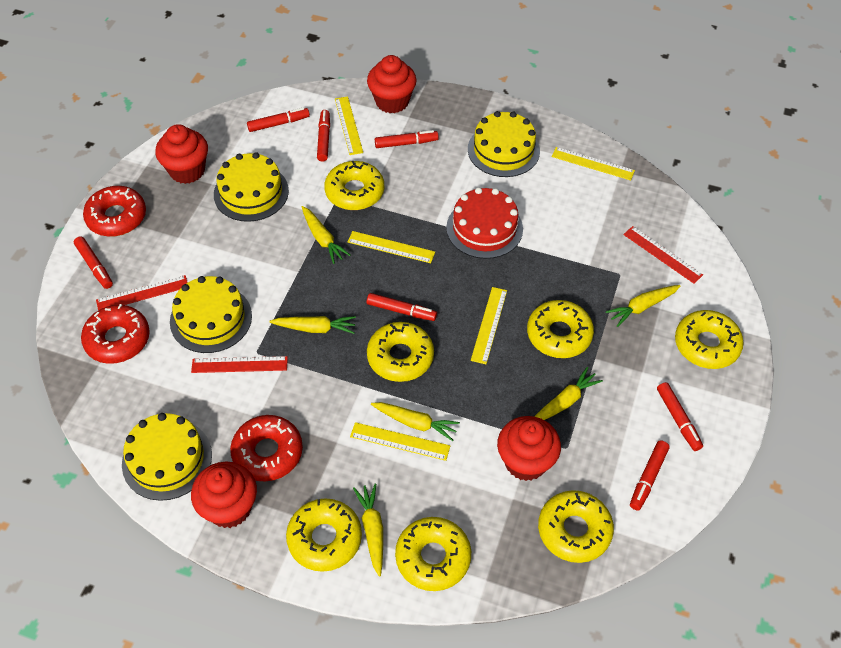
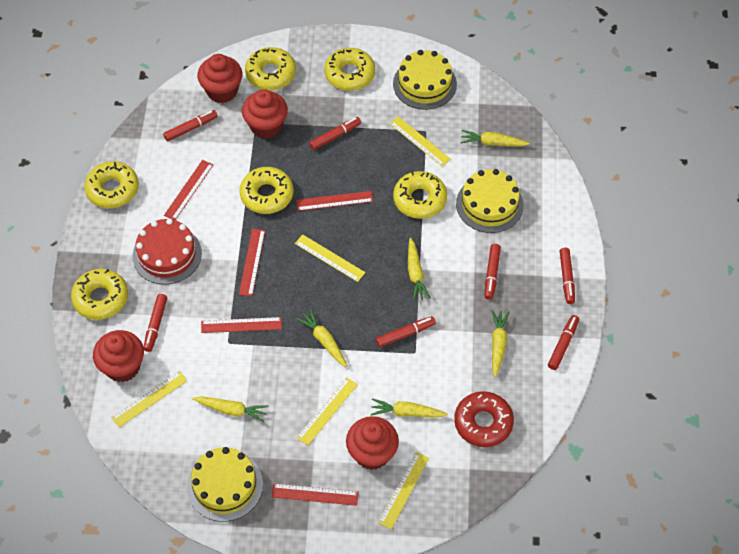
red donut: [81,304,150,364] [83,186,146,237] [230,415,303,482] = 3 -> [454,391,514,447] = 1
red ruler: [96,275,188,310] [191,356,288,373] [623,226,703,284] = 3 -> [164,160,213,220] [201,317,282,333] [239,229,265,296] [272,483,359,506] [296,191,373,211] = 5
yellow cake: [122,413,212,501] [170,276,252,353] [214,152,289,222] [468,111,540,177] = 4 -> [187,447,263,522] [393,50,457,110] [456,169,523,233] = 3
yellow donut: [286,498,362,572] [324,161,384,210] [367,322,434,382] [395,517,471,591] [527,300,594,358] [538,490,614,563] [675,310,744,369] = 7 -> [71,269,128,320] [84,161,139,208] [239,167,293,214] [245,47,296,90] [324,48,375,91] [393,171,447,219] = 6

